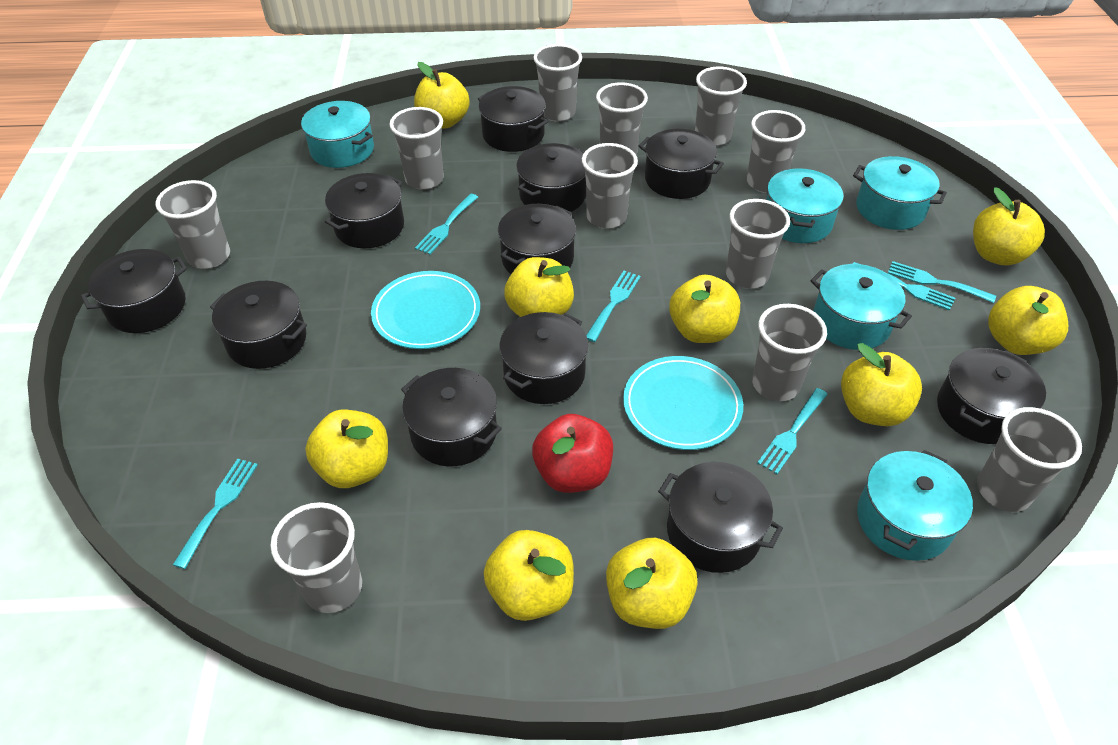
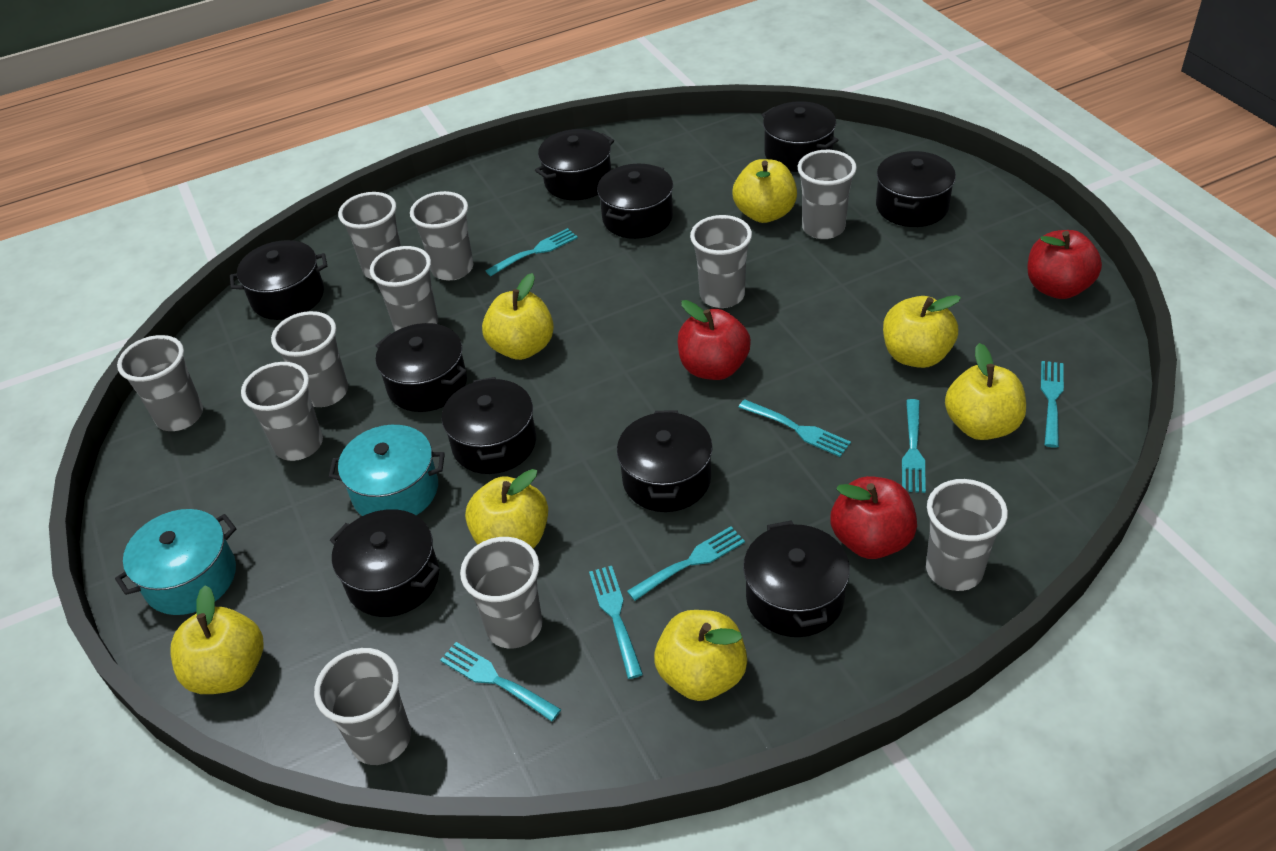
black pot: [81,249,187,333] [210,281,307,369] [325,173,404,248] [401,368,502,467] [478,86,548,152] [498,204,576,274] [499,312,588,404] [516,143,586,212] [639,129,724,199] [658,462,783,573] [937,348,1046,444] = 11 -> [230,240,327,320] [330,509,440,617] [375,323,467,412] [442,377,536,474] [535,129,614,200] [597,164,673,239] [617,410,713,512] [743,520,850,637] [761,101,838,172] [876,151,956,227] = 10
red apple: [532,414,613,493] = 1 -> [677,300,751,380] [831,476,917,559] [1027,230,1102,299] = 3
turquoise fork: [173,459,258,569] [415,194,478,255] [586,271,641,342] [757,388,828,474] [853,262,955,311] [888,261,996,303] = 6 -> [440,642,561,721] [485,228,578,276] [589,566,643,679] [627,526,745,601] [738,399,851,457] [902,399,926,493] [1041,361,1064,448] = 7
turquoise plate: [371,271,480,349] [623,356,743,450] = 2 -> none = 0
turquoise pot: [301,101,374,168] [766,168,844,243] [810,264,912,350] [853,156,947,230] [857,450,973,561] = 5 -> [115,509,236,615] [329,425,445,516] = 2
yellow apple: [305,409,388,488] [414,62,470,129] [484,530,574,621] [504,257,574,317] [606,538,698,629] [669,275,740,343] [841,343,922,426] [973,187,1045,265] [988,286,1068,355] = 9 -> [171,585,263,694] [465,469,548,548] [482,273,554,360] [654,610,747,701] [732,159,797,223] [883,295,961,368] [945,343,1026,440] = 7

